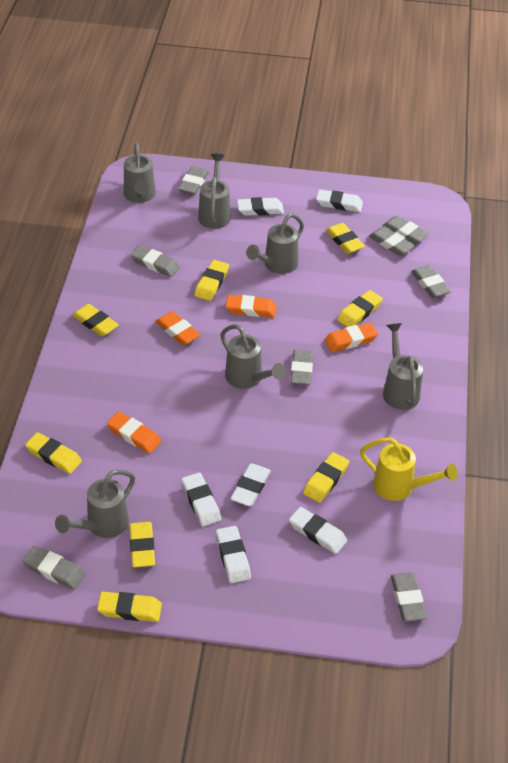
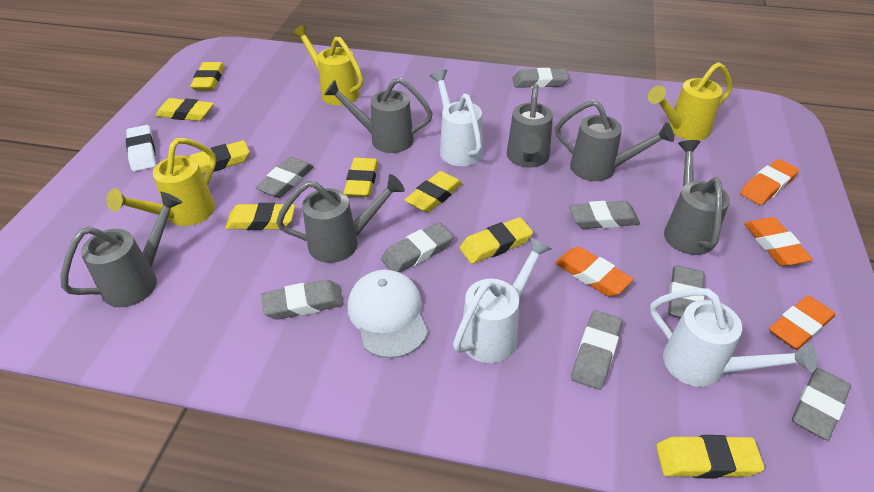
white cap: none = 0 -> [348,270,428,358] = 1
white eraser: [182,473,221,526] [216,526,251,583] [231,463,271,506] [237,197,284,216] [289,507,347,554] [316,190,363,212] = 6 -> [126,125,156,172] = 1
white watering can: none = 0 -> [430,69,483,166] [453,237,551,363] [650,288,817,387] = 3
yellow watering can: [360,437,458,501] = 1 -> [107,138,216,226] [292,25,363,105] [648,62,732,140] = 3

